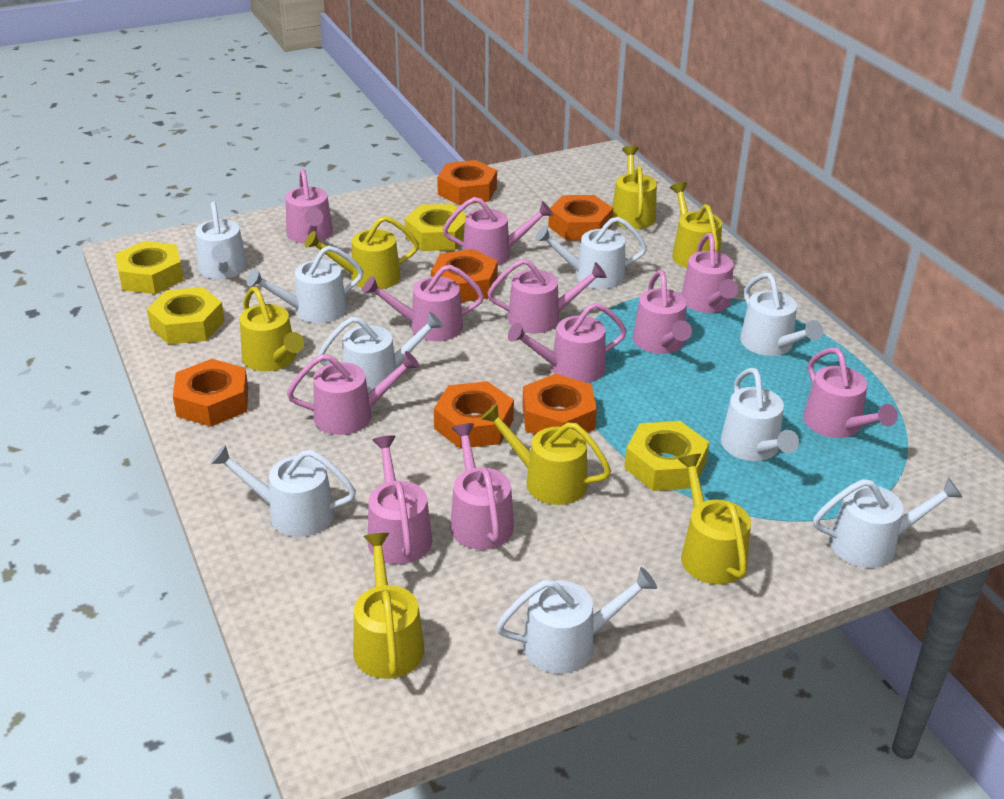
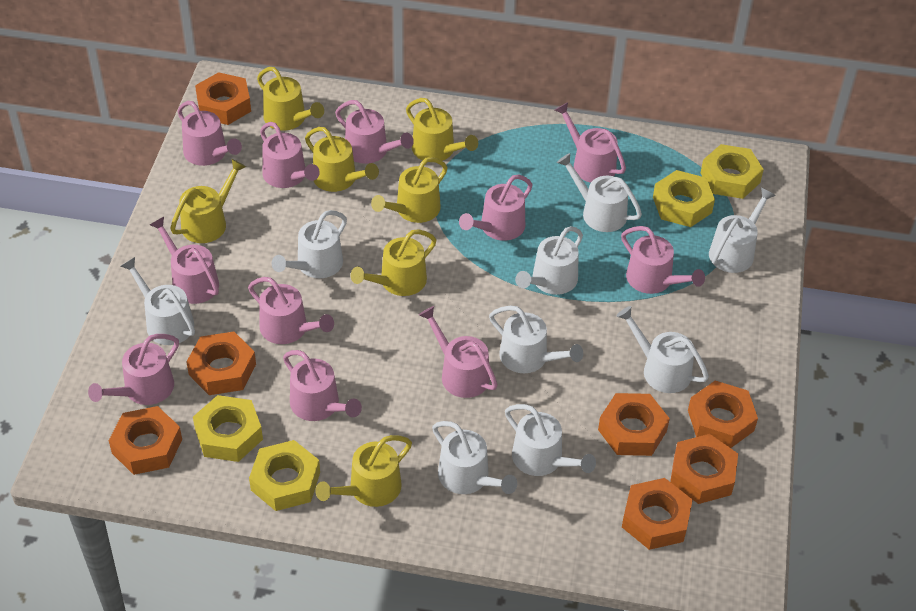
orange nut: [173,359,248,427] [431,249,498,302] [434,381,514,449] [437,160,497,205] [522,374,597,434] [548,195,613,241] = 6 -> [109,406,182,475] [186,332,256,395] [195,72,251,125] [598,393,670,456] [622,478,693,550] [670,434,738,504] [688,381,758,448] = 7

